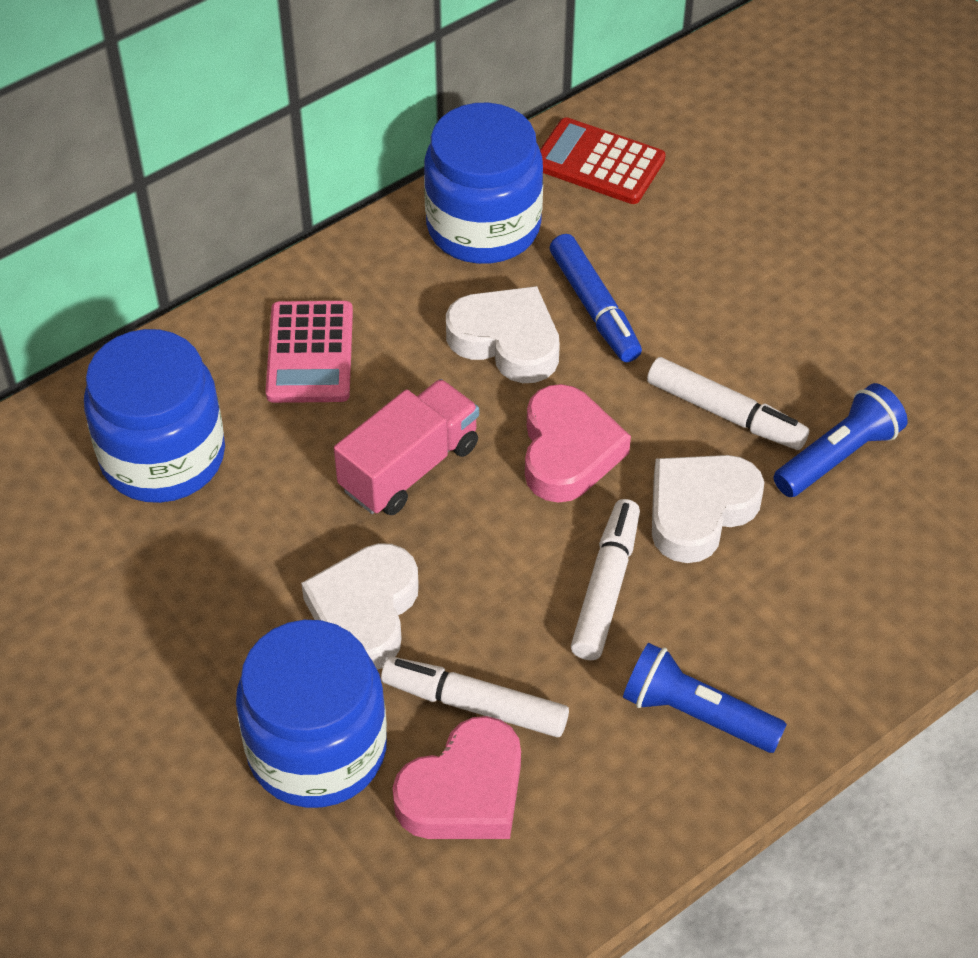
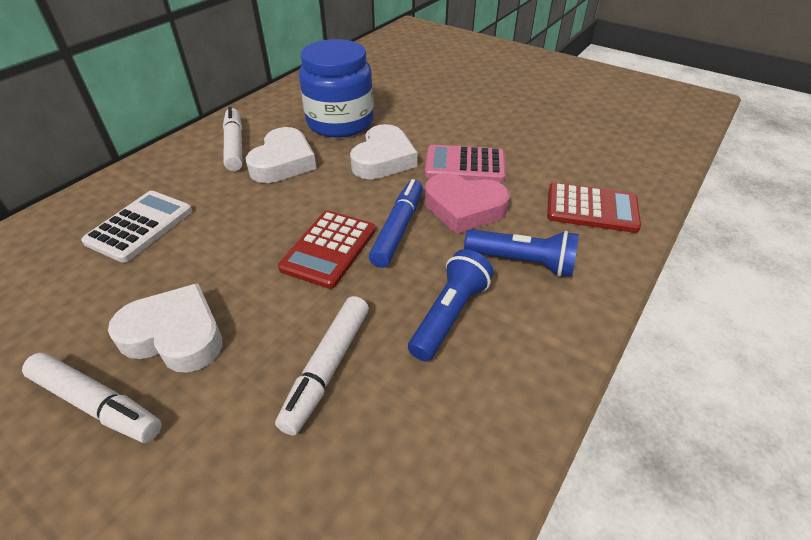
blue jar: [84,329,225,503] [236,620,387,808] [424,103,543,264] = 3 -> [299,39,374,137] = 1
pink heart: [393,716,521,839] [525,384,631,503] = 2 -> [425,173,510,234] = 1
pink truck: [334,379,479,515] = 1 -> none = 0
red calculator: [540,117,666,204] = 1 -> [278,210,376,289] [547,183,641,233] = 2
white calculator: none = 0 -> [81,191,192,263] = 1

